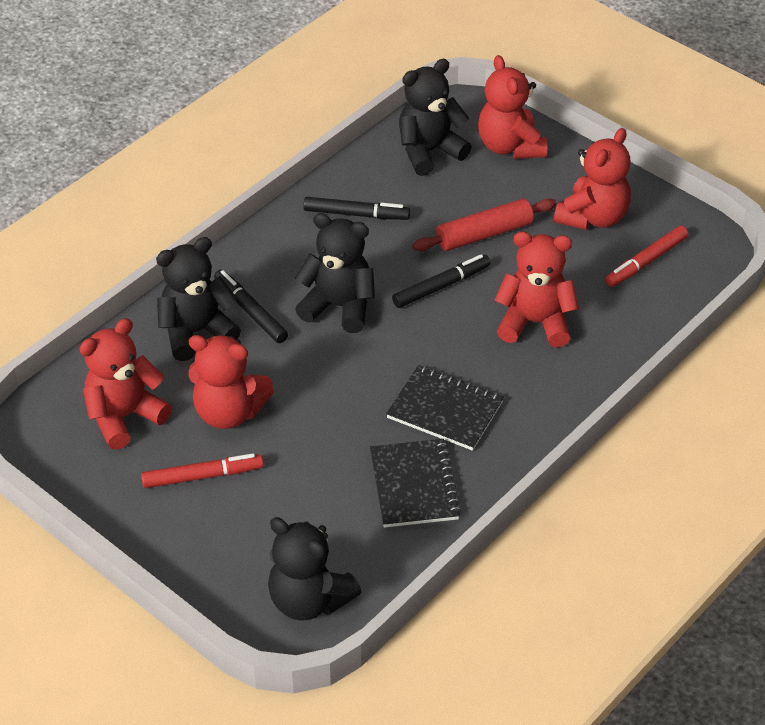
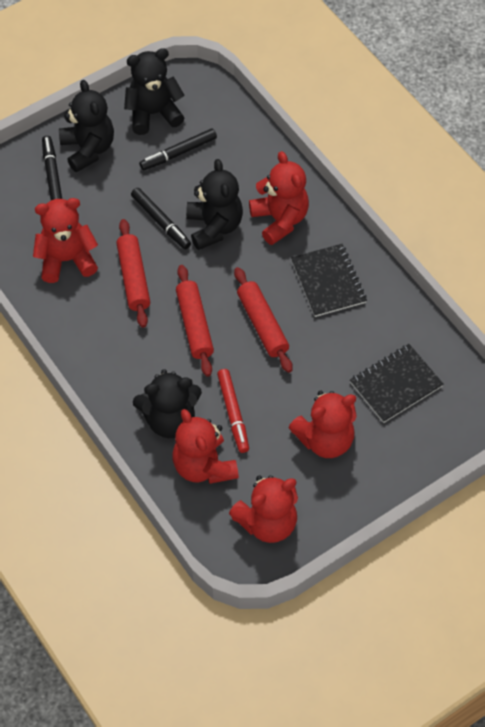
red marker: [141,453,264,488] [605,226,688,287] = 2 -> [217,369,249,453] = 1
red rolling pin: [413,198,556,251] = 1 -> [116,219,150,328] [176,265,214,377] [234,267,293,373] = 3

